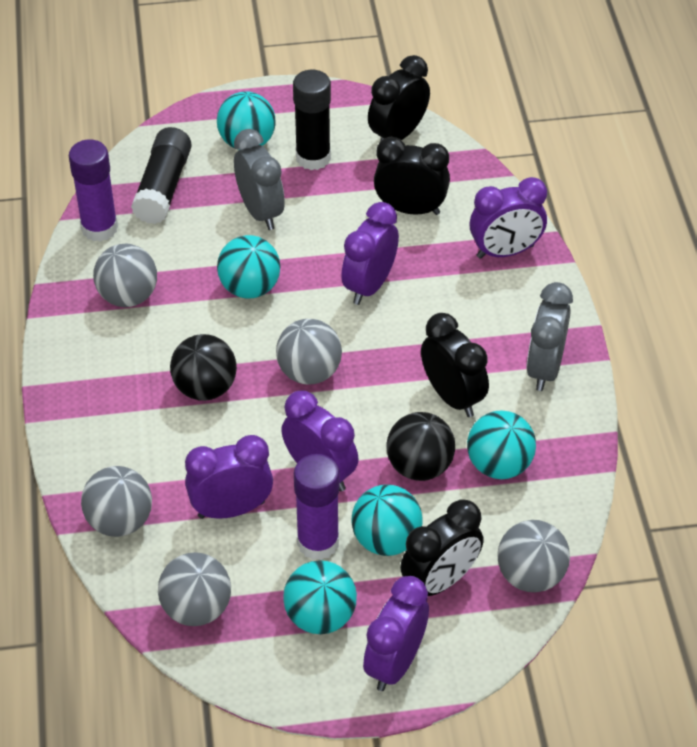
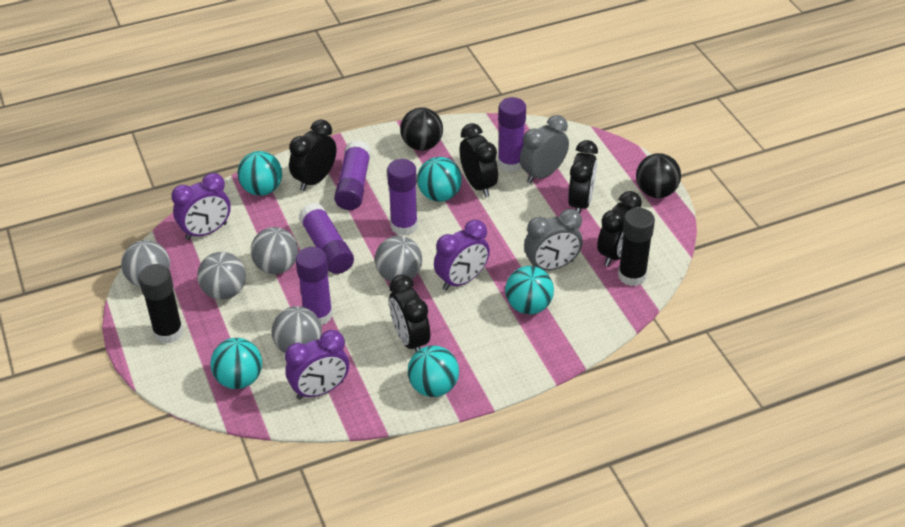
black clock: [368,55,430,142] [374,136,450,215] [400,499,484,596] [421,313,489,417] = 4 -> [289,120,337,191] [389,275,430,352] [460,123,498,197] [568,140,598,213] [597,191,642,266] = 5
purple clock: [185,435,273,519] [281,391,359,492] [341,202,399,305] [363,576,429,691] [470,177,547,259] = 5 -> [171,173,231,240] [285,330,349,400] [434,220,490,290] = 3
purple glue stick: [69,140,118,242] [294,454,340,560] = 2 -> [296,247,333,326] [299,203,354,274] [334,140,371,210] [387,159,418,236] [498,97,526,172] = 5

